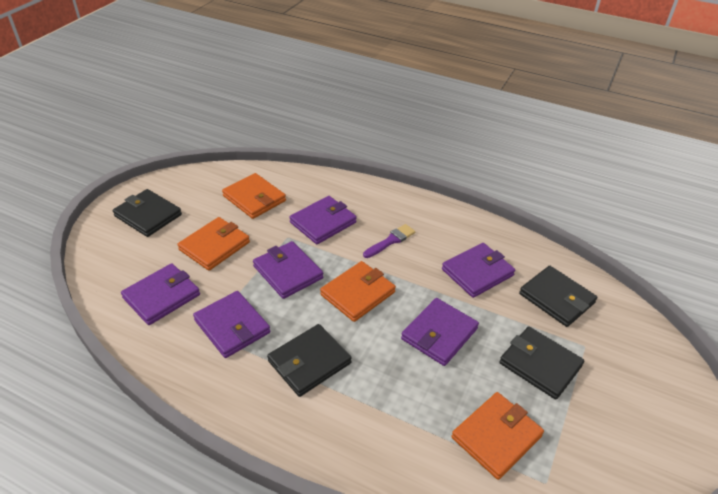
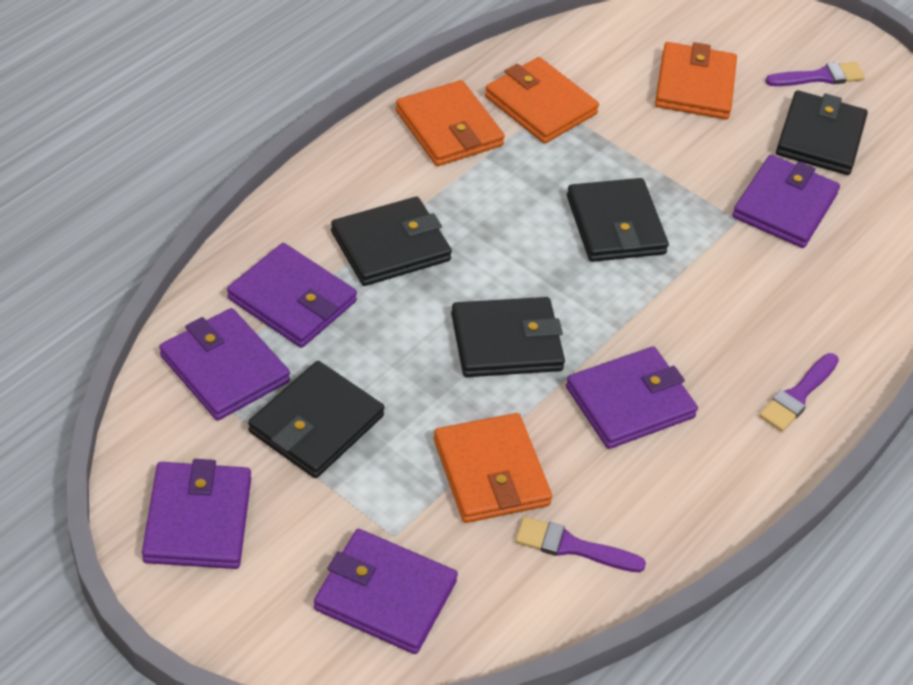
black wallet: [113,189,182,237] [267,324,352,397] [500,326,584,400] [519,266,597,327] = 4 -> [248,361,385,478] [331,197,452,286] [451,297,565,377] [567,178,669,262] [776,90,868,175] = 5
purple brush: [363,224,415,258] = 1 -> [515,516,646,572] [759,353,839,432] [765,62,865,86] = 3

